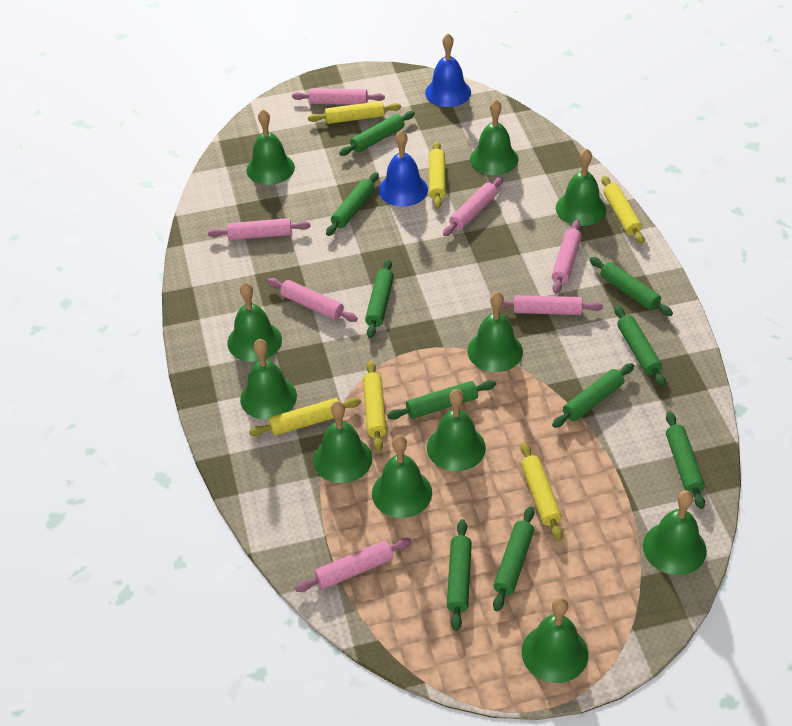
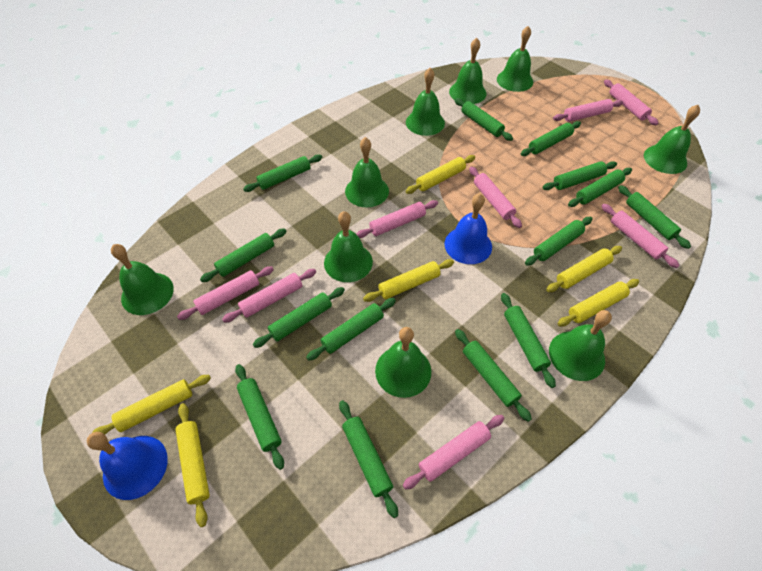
green bell: [227,282,282,362] [240,339,297,420] [246,109,295,185] [313,401,372,483] [372,435,432,518] [427,389,486,471] [467,292,523,372] [470,99,519,175] [522,597,588,683] [556,148,606,226] [643,490,707,575] = 11 -> [111,244,174,315] [324,211,373,282] [345,137,389,207] [375,327,431,398] [406,68,445,136] [449,38,487,104] [497,26,533,92] [549,310,612,381] [644,105,700,174] = 9
green rolling pin: [326,172,379,236] [339,111,415,156] [365,259,394,338] [387,380,496,420] [447,519,472,631] [493,506,534,611] [552,363,634,428] [589,257,673,316] [614,305,666,387] [666,411,705,509] = 10 -> [200,228,287,282] [235,364,284,470] [243,154,322,192] [253,287,345,348] [306,298,396,361] [339,400,398,518] [454,98,513,141] [455,329,532,422] [501,293,556,388] [521,121,581,156] [525,217,592,266] [542,161,617,190] [568,168,632,207] [618,185,691,249] = 14
pink rolling pin: [208,218,311,240] [267,278,358,322] [292,88,385,105] [295,538,412,592] [443,177,503,236] [501,295,603,315] [552,220,582,294] = 7 -> [177,266,274,320] [222,269,316,323] [356,200,438,238] [403,415,504,490] [469,167,522,228] [553,99,623,122] [602,204,680,268] [604,80,659,126] = 8

